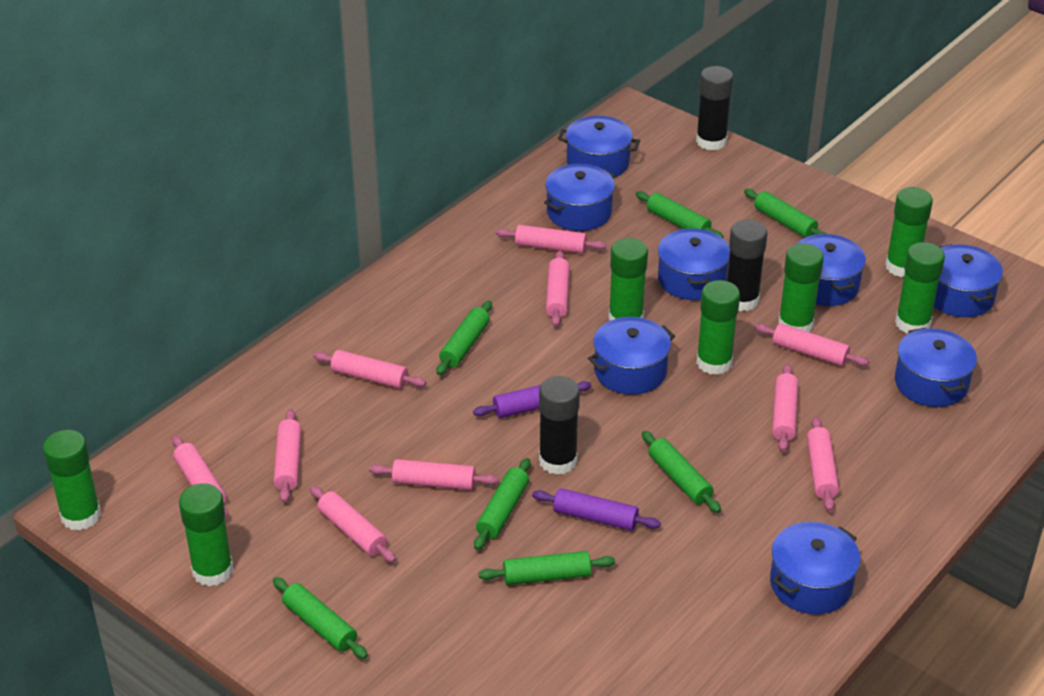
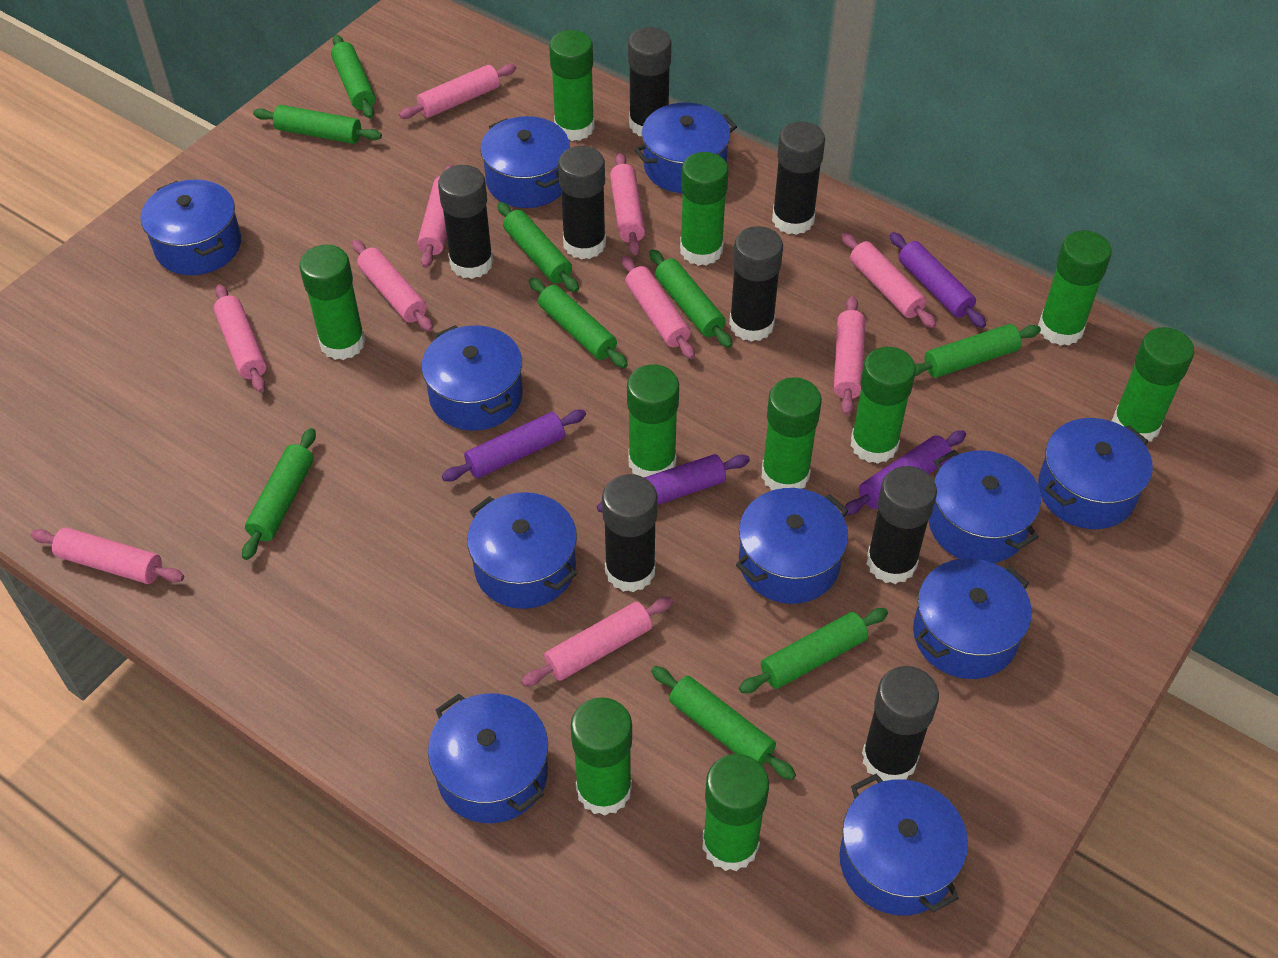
black glue stick: [539,376,580,475] [696,66,733,150] [727,220,767,311] = 3 -> [438,165,494,279] [558,146,606,259] [602,474,658,592] [628,27,671,136] [729,226,783,342] [772,121,825,235] [862,666,939,781] [867,466,937,584] = 8
blue pot: [544,164,615,231] [558,116,640,178] [588,317,675,395] [658,228,730,300] [770,522,860,614] [797,234,866,306] [895,328,977,407] [934,244,1003,317] = 8 -> [141,179,241,275] [422,325,523,431] [428,694,548,823] [467,492,577,609] [480,116,570,208] [634,103,737,193] [736,488,848,604] [839,774,968,915] [913,558,1032,679] [928,450,1041,563] [1038,418,1152,529] = 11
green glue stick: [43,430,101,531] [179,483,233,586] [608,238,648,321] [696,280,740,375] [778,243,824,333] [885,187,933,277] [895,242,945,333] = 7 -> [299,245,366,360] [549,30,595,141] [571,697,632,816] [627,364,679,477] [680,152,728,266] [702,754,769,871] [761,377,822,491] [851,347,916,464] [1038,230,1112,346] [1112,327,1194,441] = 10
green rolling pin: [273,577,368,659] [437,301,492,375] [474,458,530,550] [479,551,615,585] [636,191,724,238] [642,431,721,513] [744,189,826,237] = 7 -> [242,428,316,560] [253,105,382,144] [331,35,375,119] [497,202,579,292] [529,278,628,368] [649,249,732,348] [651,666,796,780] [739,608,888,693] [915,324,1041,378] = 9
purple rolling pin: [473,381,591,418] [532,488,661,531] = 2 -> [442,410,586,481] [597,454,750,512] [845,430,966,515] [890,232,986,328] = 4

